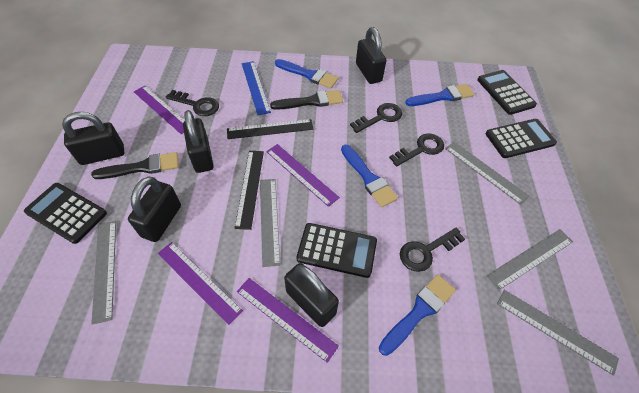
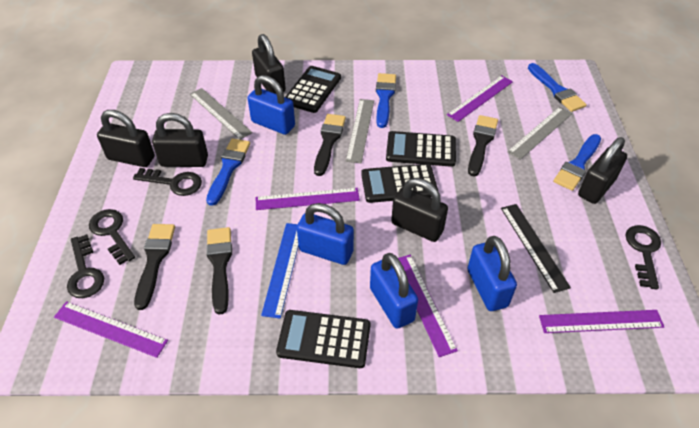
black brush: [91,152,179,179] [270,90,343,110] = 2 -> [134,224,175,310] [206,227,232,315] [314,114,346,176] [468,115,498,177] = 4
black ruler: [227,119,313,139] [235,151,264,230] = 2 -> [501,204,571,293] = 1
blue padlock: none = 0 -> [247,75,295,135] [297,203,354,265] [370,253,418,329] [468,236,517,311] = 4
grey ruler: [91,221,116,324] [260,179,280,267] [445,142,529,205] [486,229,573,290] [497,290,619,376] = 5 -> [190,88,253,140] [346,99,374,163] [507,107,572,160] = 3
purple ruler: [134,86,185,134] [158,242,243,325] [237,278,339,363] [266,144,340,207] = 4 -> [54,301,168,358] [256,188,360,210] [398,255,458,357] [447,75,513,122] [539,310,664,333] = 5

